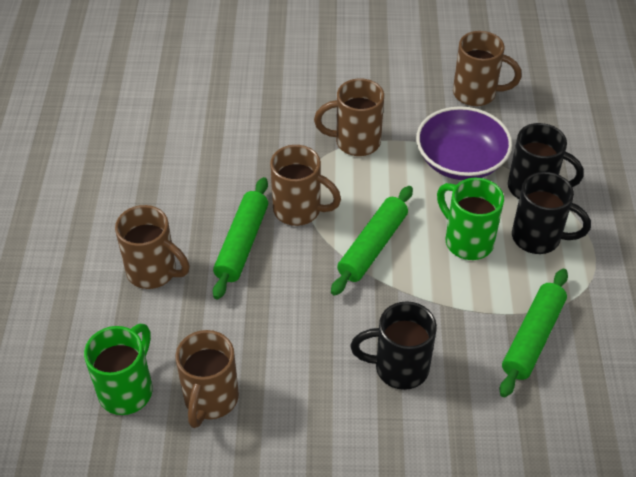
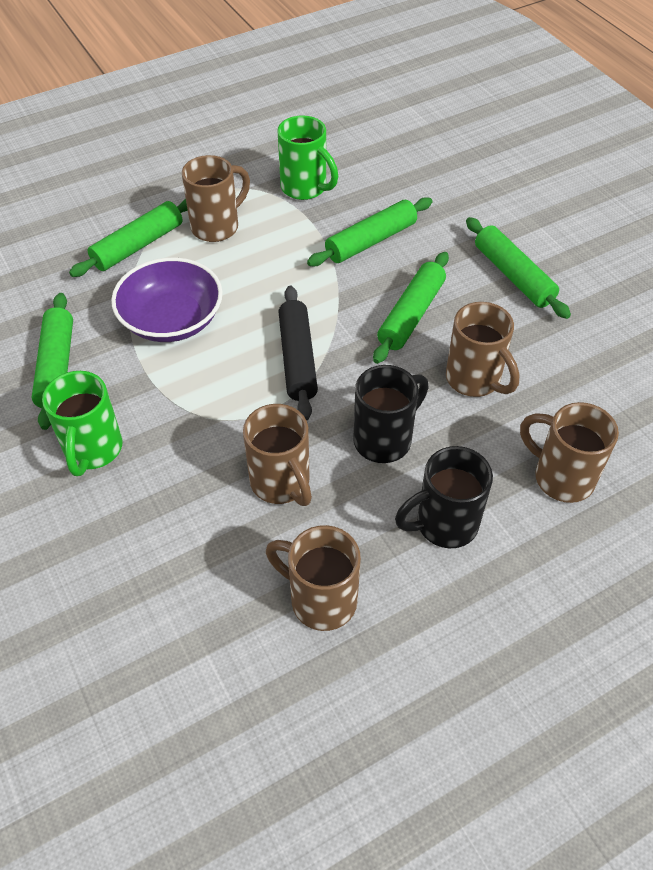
black mug: [350,301,437,390] [508,123,584,199] [512,172,591,254] = 3 -> [353,365,429,463] [395,446,493,548] = 2
black rolling pin: none = 0 -> [278,286,318,420] = 1
green rolling pin: [213,177,268,300] [331,186,413,296] [500,269,568,397] = 3 -> [32,293,73,430] [69,199,188,277] [307,197,432,266] [373,252,449,364] [466,217,571,319] = 5

